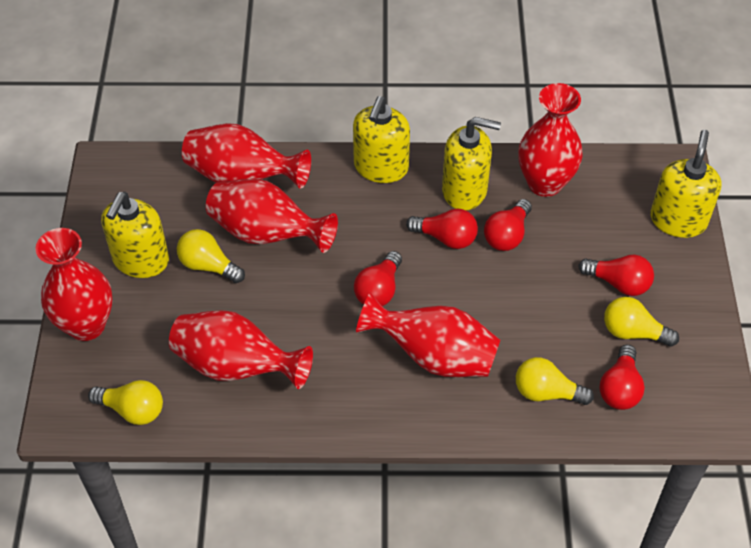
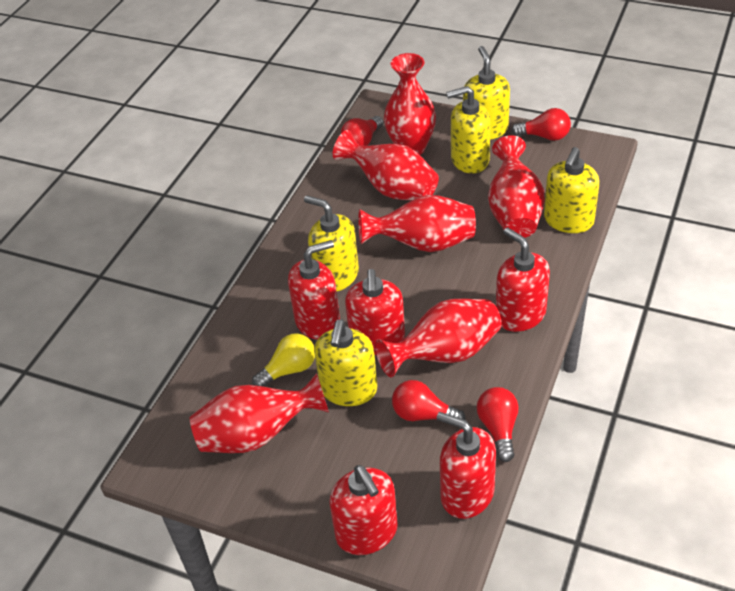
red light bulb: [354,251,402,306] [406,209,478,249] [484,199,532,251] [578,255,654,296] [599,344,645,410] = 5 -> [341,116,383,146] [392,380,466,421] [477,387,519,462] [511,108,571,141] = 4
red soap dispenser: none = 0 -> [288,240,340,340] [329,465,398,555] [345,269,405,355] [437,412,496,519] [496,227,550,332] = 5
yellow light bulb: [88,380,163,425] [177,229,245,283] [516,357,594,405] [604,297,679,347] = 4 -> [252,333,315,386] = 1
yellow soap dispenser: [101,192,169,278] [353,96,410,183] [442,117,501,211] [650,130,721,238] = 4 -> [304,195,359,291] [314,319,377,406] [446,86,491,174] [463,46,510,140] [544,147,600,233] = 5

